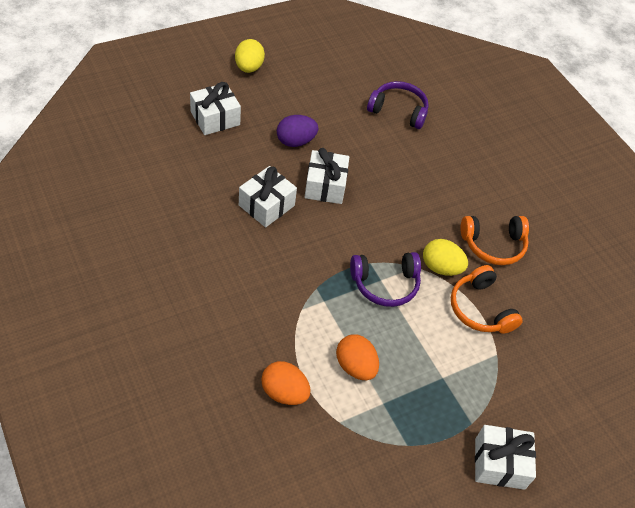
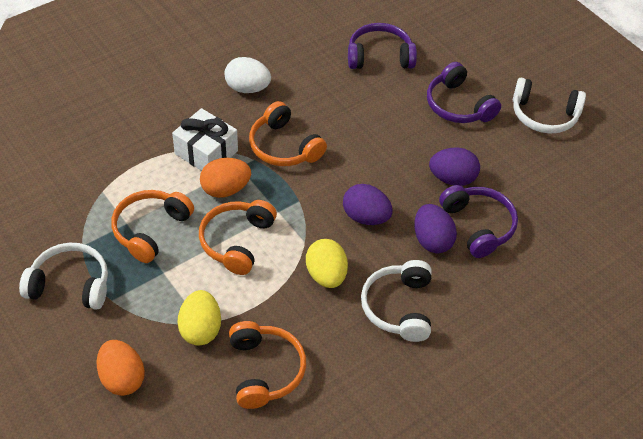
orange headphones: [451,265,523,334] [460,216,529,265] = 2 -> [111,190,194,263] [199,200,277,275] [229,321,306,409] [249,101,327,166] = 4
purple egg: [277,115,318,147] = 1 -> [343,184,393,225] [414,204,457,253] [429,147,480,186] = 3
purple headphones: [350,252,421,307] [367,81,429,129] = 2 -> [348,23,417,69] [427,62,501,123] [439,185,518,258] = 3
white egg: none = 0 -> [224,57,271,93] = 1
white gift: [190,82,241,135] [239,166,297,227] [305,148,349,204] [475,425,536,490] = 4 -> [172,108,238,171] = 1
white headphones: none = 0 -> [19,243,108,310] [361,260,432,342] [513,78,586,134] = 3

